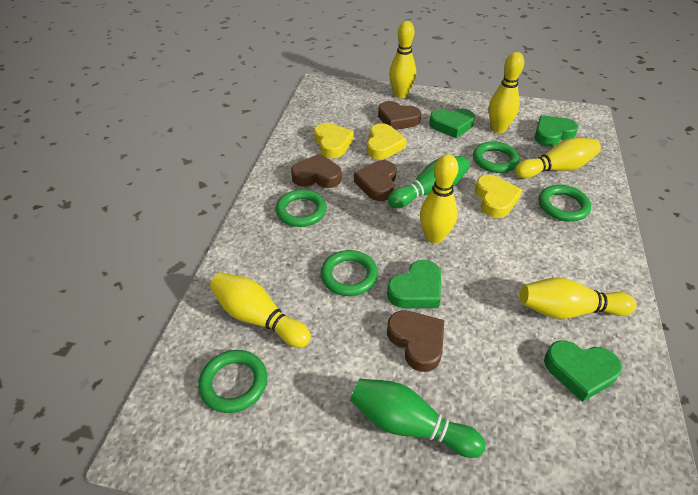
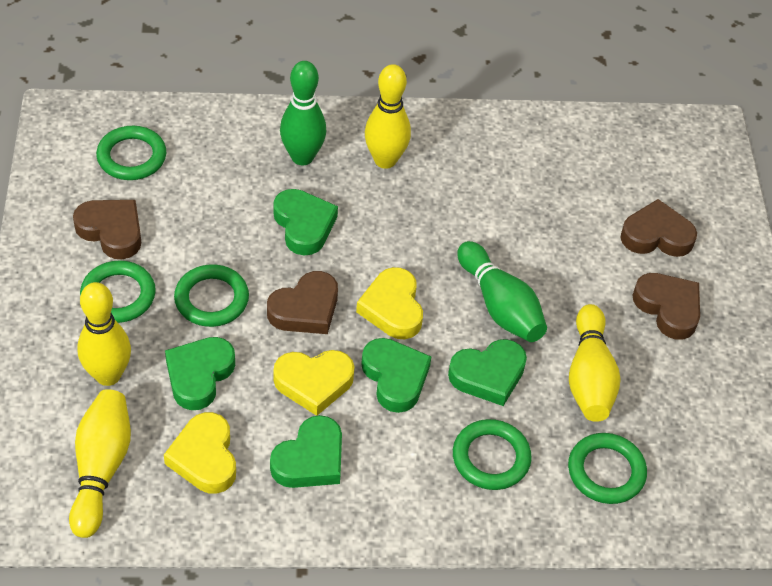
green heart: [387,260,441,308] [429,108,475,138] [534,115,578,147] [544,340,622,402] = 4 -> [165,337,235,410] [270,415,342,488] [273,189,338,256] [361,338,431,413] [448,339,527,406] = 5
yellow bowling pin: [210,272,311,348] [389,21,416,98] [420,154,458,244] [489,52,524,133] [515,138,601,178] [520,277,637,319] = 6 -> [69,389,131,538] [77,282,131,386] [365,64,411,169] [569,304,621,422] = 4

